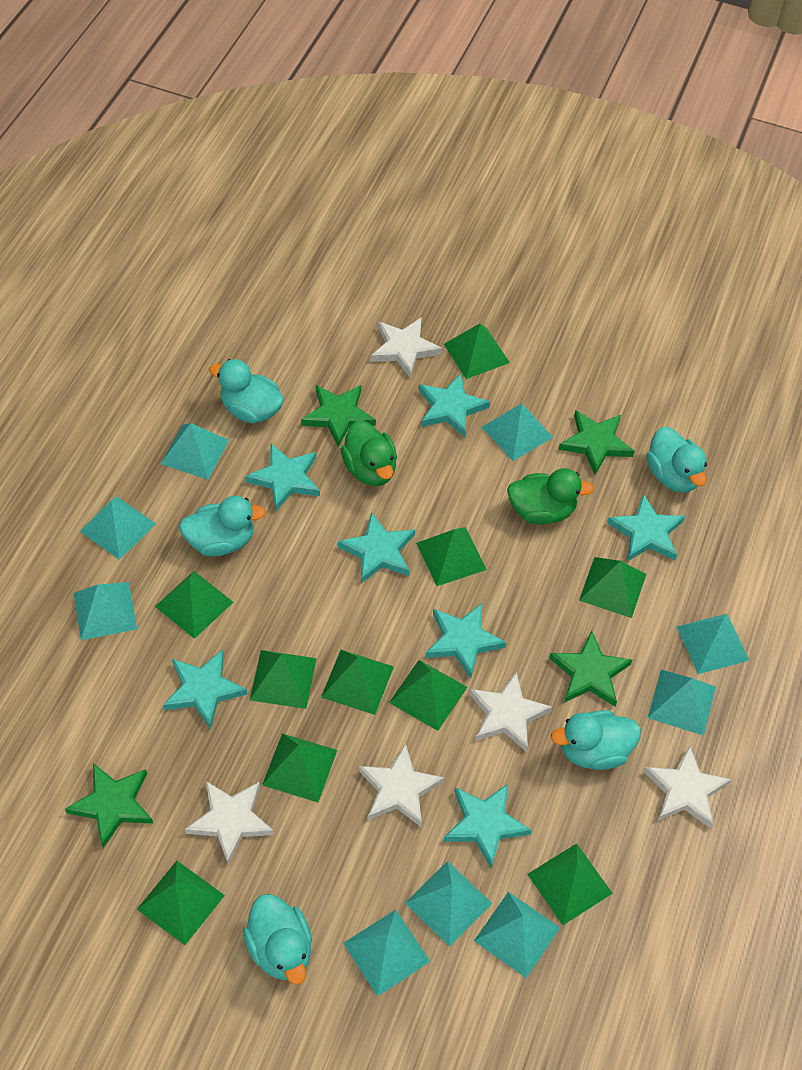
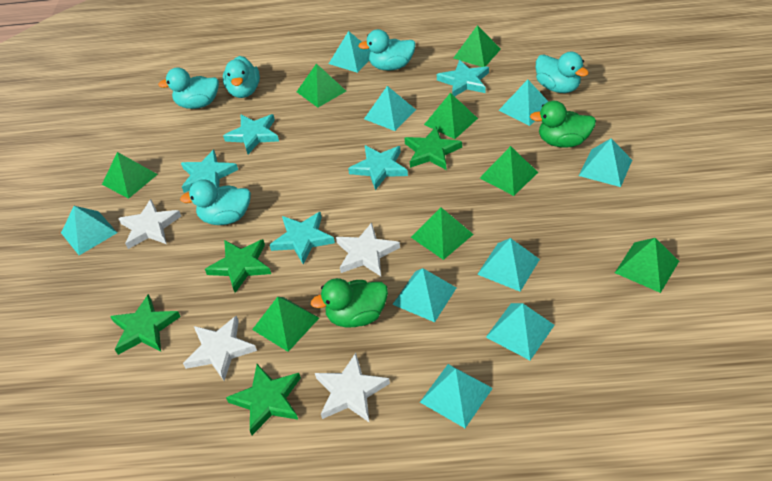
green pyramid: [137,861,225,945] [155,571,233,639] [250,650,317,709] [262,734,337,802] [321,650,394,715] [389,660,467,731] [416,527,487,586] [444,324,510,379] [527,843,613,925] [579,557,646,618] = 10 -> [102,152,158,199] [252,297,319,352] [297,63,346,108] [411,207,474,260] [424,93,478,139] [453,25,501,67] [480,146,538,196] [615,238,679,293] = 8
turquoise star: [163,650,247,729] [245,444,320,511] [338,512,415,583] [419,374,490,437] [425,603,507,679] [443,784,532,868] [607,494,685,562] = 7 -> [181,150,238,193] [223,114,279,154] [270,212,335,264] [348,145,408,190] [437,60,489,96] = 5
white star: [185,781,274,864] [359,743,444,827] [371,317,442,378] [469,671,552,752] [644,745,731,829] = 5 -> [118,199,181,249] [183,315,257,381] [315,353,390,423] [336,223,400,276] = 4

